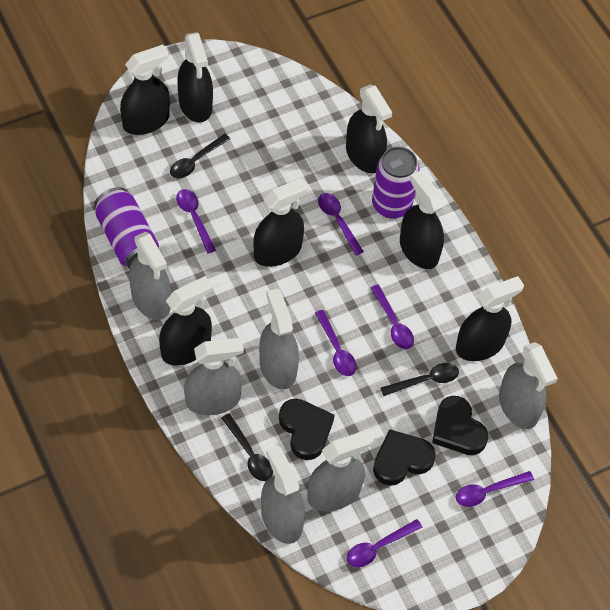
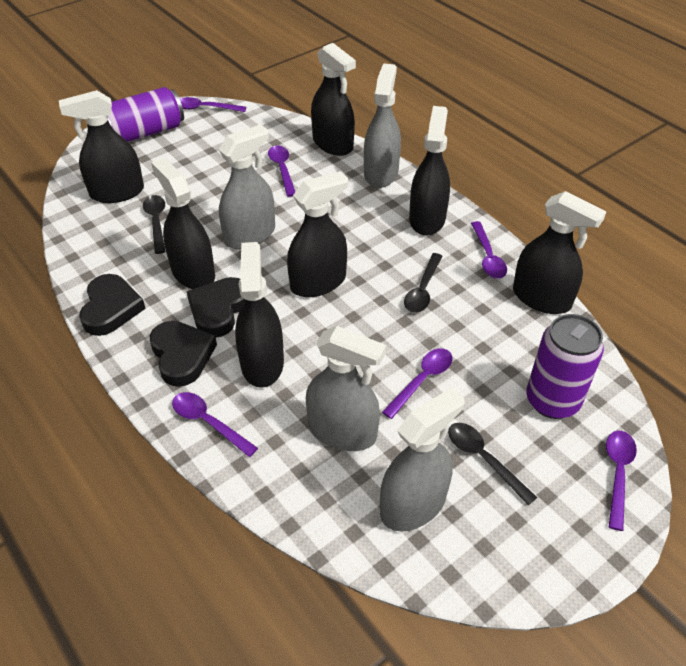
grey spray bottle: [129,232,171,320] [184,338,244,415] [259,288,299,390] [261,445,305,544] [307,430,372,512] [499,342,558,429] = 6 -> [219,124,275,249] [306,326,386,451] [364,63,401,188] [380,387,465,532] = 4

